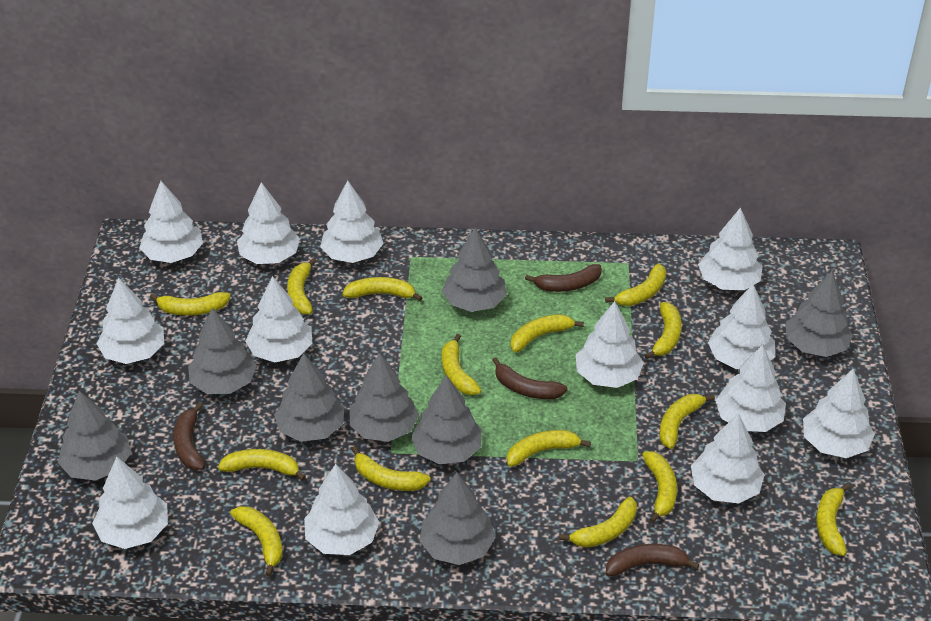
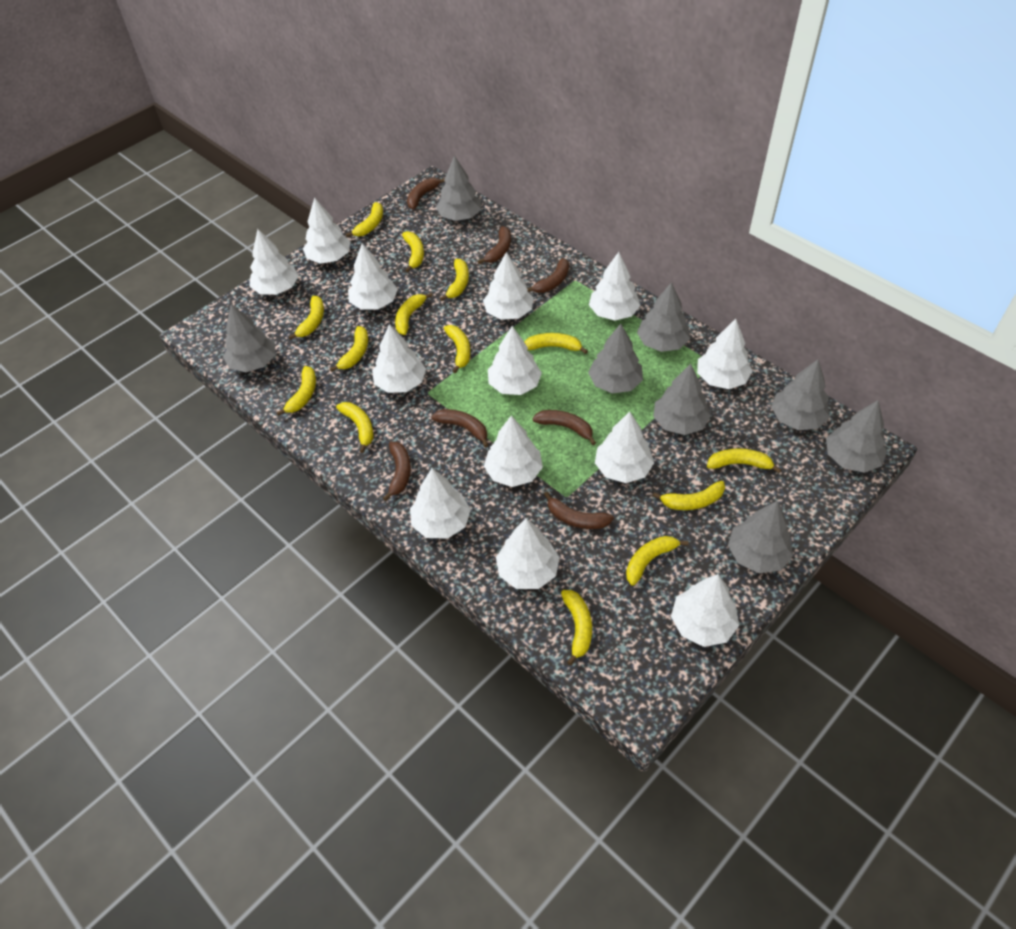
brown banana: [173,403,205,470] [492,357,568,399] [525,264,602,292] [606,544,699,577] = 4 -> [383,442,411,501] [407,178,445,210] [431,409,489,448] [478,226,511,264] [527,258,569,293] [532,410,596,445] [544,491,614,529] = 7
yellow banana: [150,292,230,316] [218,449,306,481] [230,506,283,576] [287,258,317,314] [343,277,423,301] [352,446,431,491] [442,334,481,395] [507,430,591,467] [511,314,584,352] [559,497,637,548] [605,263,666,306] [642,451,677,523] [644,302,682,359] [660,394,715,449] [816,483,851,556] = 15 -> [276,366,316,416] [288,296,324,340] [330,326,368,372] [336,402,373,453] [346,202,383,237] [395,293,433,335] [402,231,424,272] [440,259,469,301] [444,325,470,373] [525,333,588,354] [561,590,592,665] [626,536,688,586] [653,481,725,510] [707,448,781,473] = 14

